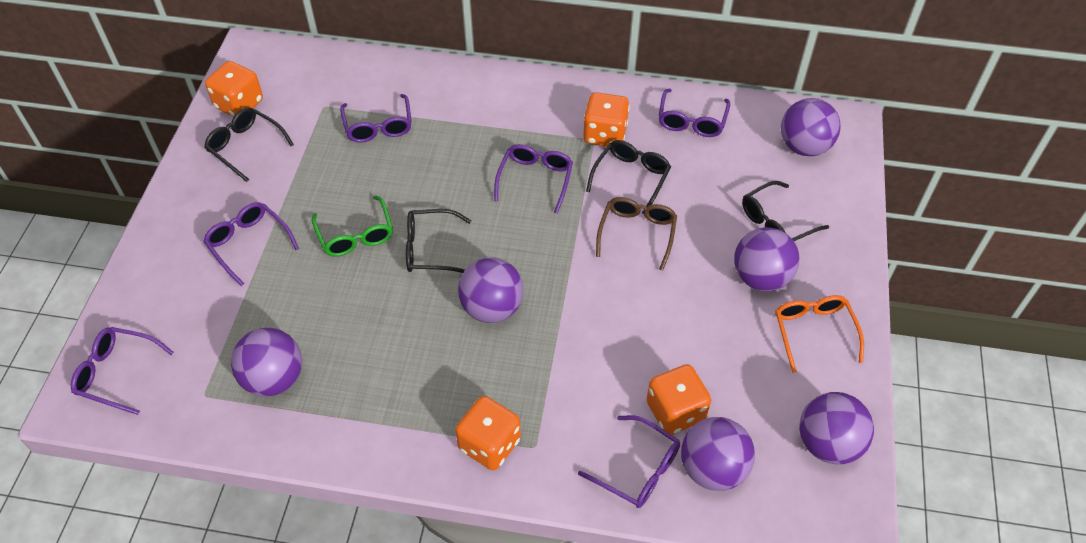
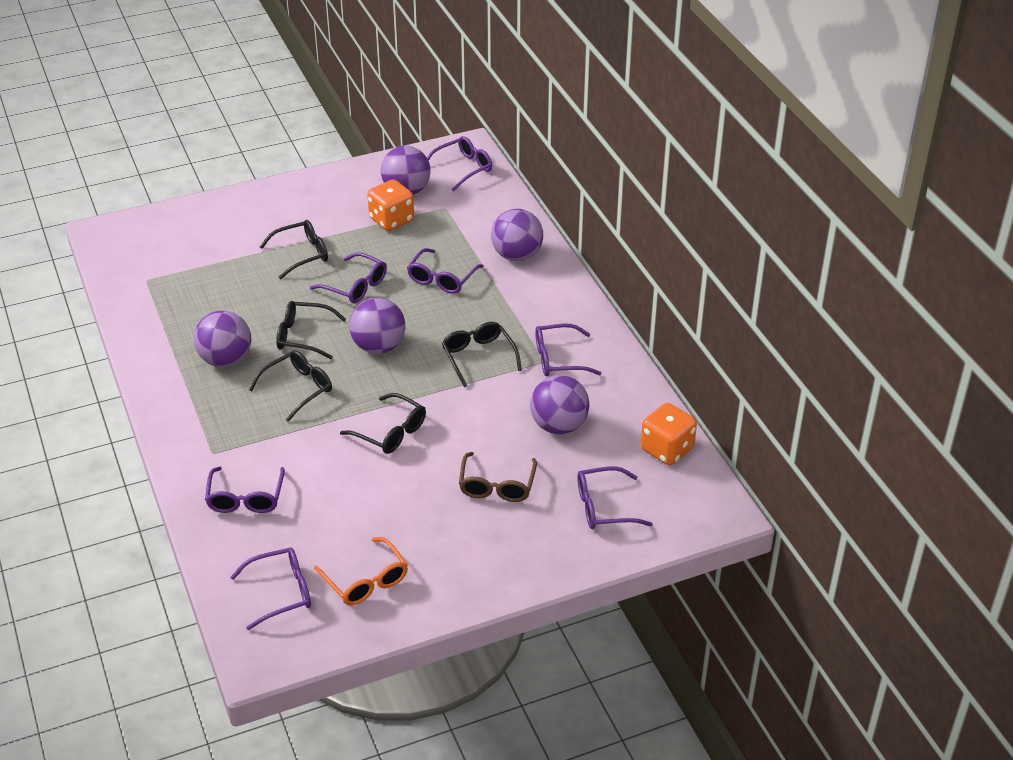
black glasses: [204,107,294,182] [406,209,471,273] [586,140,671,214] [742,181,829,241] = 4 -> [249,350,332,422] [260,220,328,279] [276,301,346,359] [340,393,426,454] [442,322,522,387] = 5
green glasses: [312,195,393,257] = 1 -> none = 0
orange dice: [205,61,263,117] [455,396,521,470] [583,92,630,147] [647,364,711,435] = 4 -> [367,179,414,231] [641,403,697,465] = 2
purple ball: [231,328,302,397] [458,257,523,323] [681,417,755,491] [734,227,799,291] [781,98,840,156] [799,392,874,464] = 6 -> [194,311,251,367] [349,298,405,354] [381,146,430,195] [491,209,543,261] [530,375,589,434] = 5
purple glasses: [71,327,174,415] [203,202,299,286] [340,94,412,143] [494,144,573,214] [578,415,680,508] [659,89,730,137] = 6 -> [205,467,285,513] [230,547,311,630] [310,252,387,303] [407,248,484,294] [427,136,492,191] [535,324,602,376] [577,466,653,529] = 7

